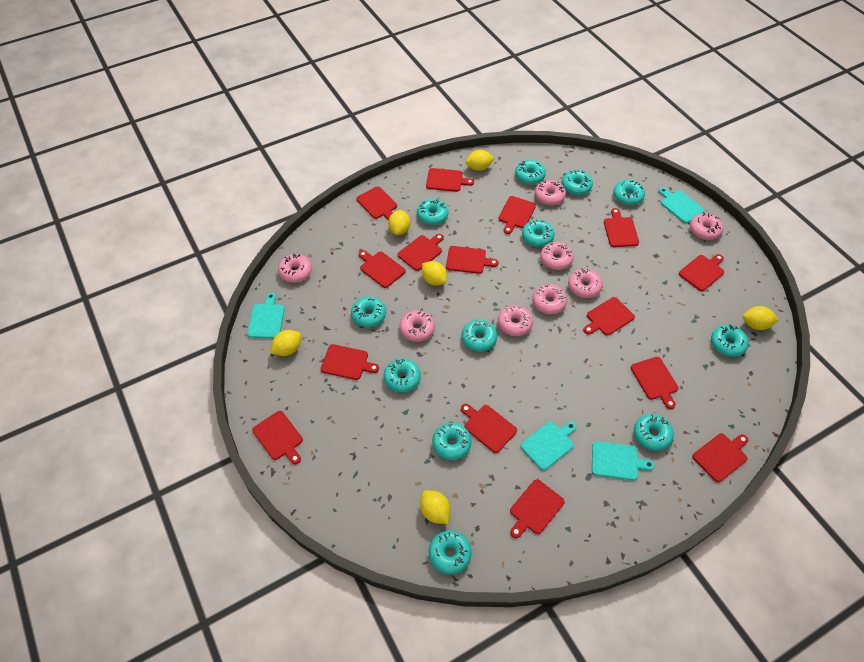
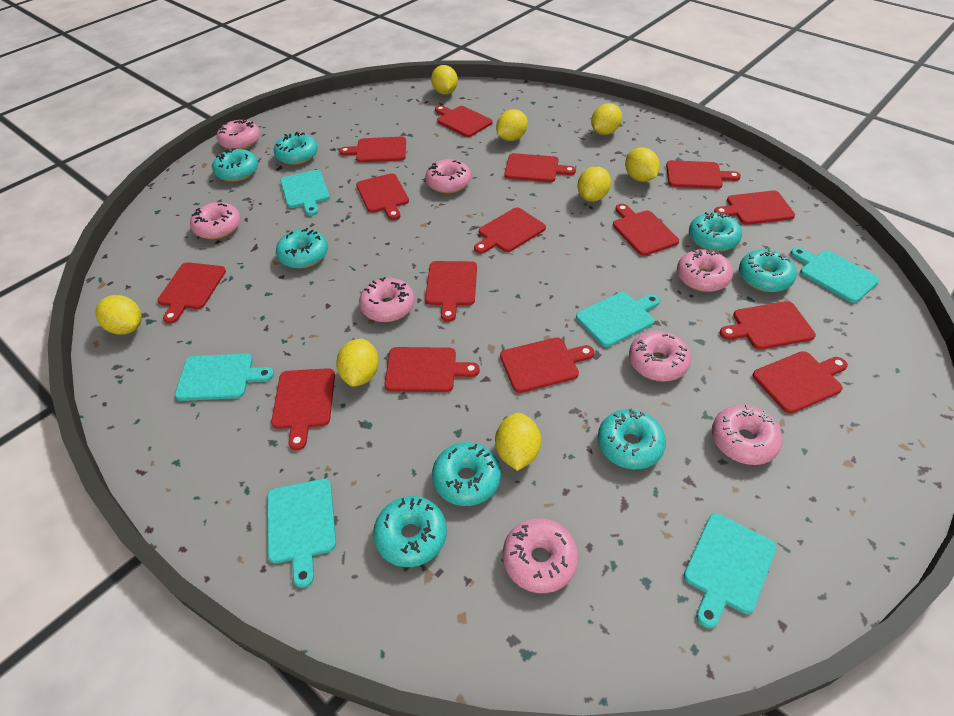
turquoise cutting board: [247,293,285,339] [520,422,576,470] [592,441,655,481] [659,187,705,223] = 4 -> [175,354,274,401] [267,479,336,588] [280,170,330,216] [576,292,660,347] [684,513,776,628] [791,247,880,303] = 6
turquoise donut: [351,297,386,327] [384,358,421,392] [417,199,449,225] [429,530,472,574] [432,423,472,460] [462,320,497,351] [515,160,546,184] [522,220,555,247] [562,170,593,195] [613,180,645,205] [634,414,674,451] [711,324,749,357] = 12 -> [212,148,258,182] [274,132,318,165] [276,228,328,268] [373,496,447,567] [432,442,501,506] [598,409,666,469] [689,211,742,252] [739,248,797,292] = 8
yellow lemon: [270,330,301,356] [388,210,410,235] [420,491,450,524] [422,261,447,286] [465,150,494,171] [743,306,779,330] = 6 -> [95,295,142,335] [336,339,379,387] [431,65,458,94] [495,413,541,471] [496,109,528,141] [577,166,611,202] [591,103,622,135] [625,147,660,182] = 8

